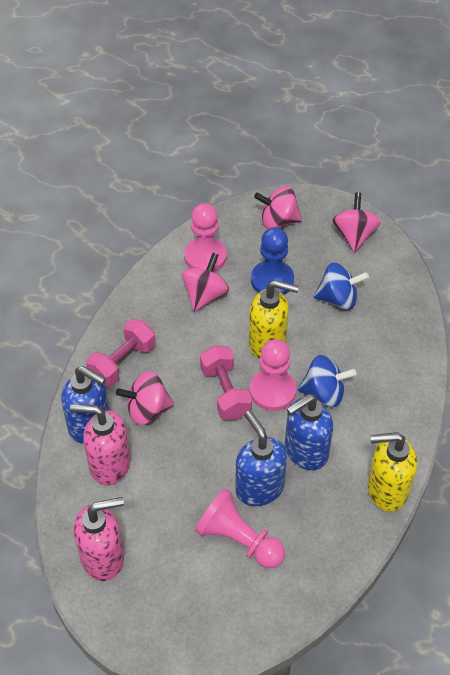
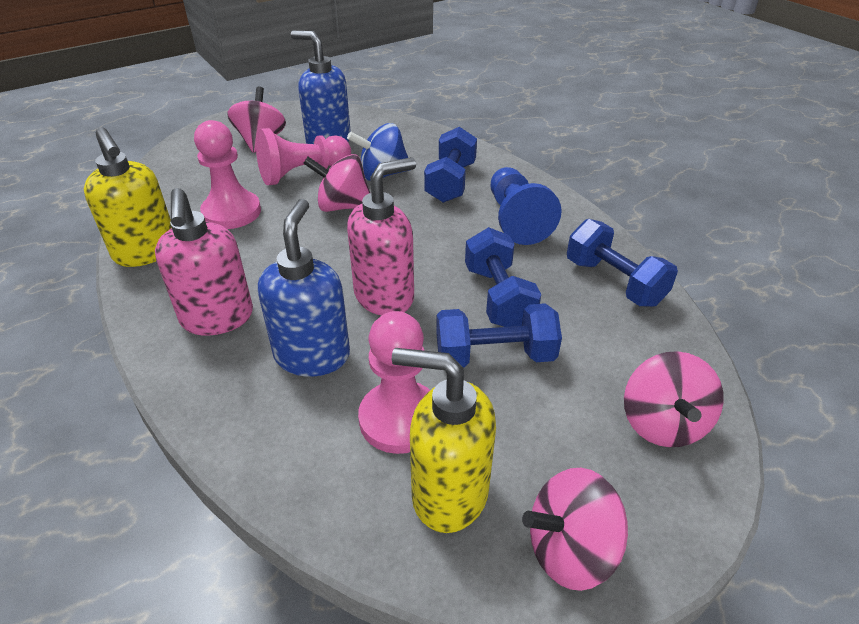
blue dumbbell: none = 0 -> [424,127,477,203] [436,303,562,368] [465,227,541,327] [567,219,678,307] = 4
blue soap dispenser: [61,366,110,444] [235,411,287,506] [285,394,333,470] = 3 -> [258,199,350,377] [291,31,351,144] = 2
blue spinning top: [298,355,357,407] [314,263,369,310] = 2 -> [347,123,410,181] = 1
pink dumbbell: [86,319,156,387] [200,345,252,420] = 2 -> none = 0

